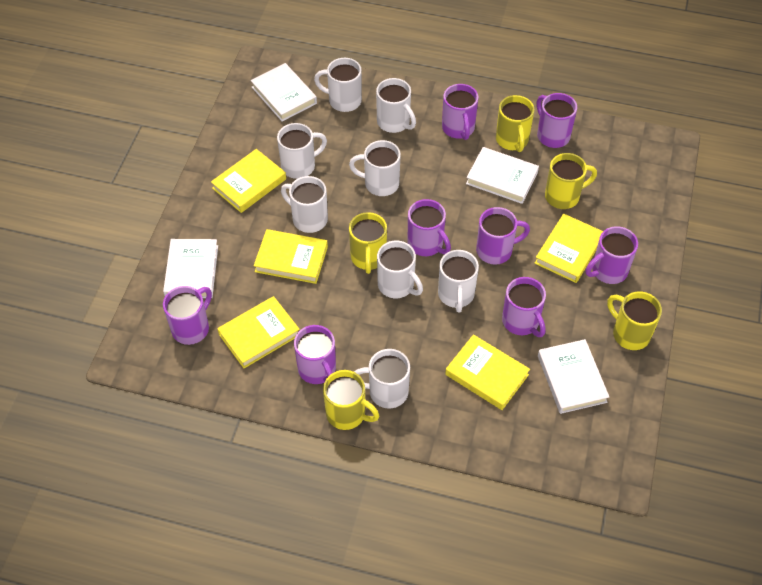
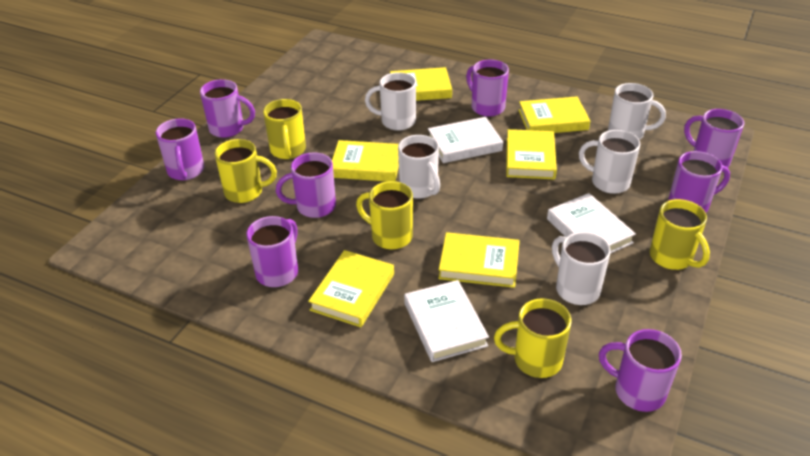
white book: [163,239,218,298] [251,63,317,122] [466,147,539,204] [538,339,609,414] = 4 -> [404,280,489,362] [428,117,503,163] [547,193,636,254] = 3
white mug: [277,123,327,179] [281,176,328,233] [314,58,362,112] [349,140,401,196] [354,349,410,409] [376,78,416,133] [377,241,423,298] [438,250,479,313] = 8 -> [365,72,416,131] [398,135,440,199] [552,232,611,305] [579,130,640,194] [608,83,666,140] = 5
yellow book: [211,149,286,213] [217,296,300,368] [254,229,328,284] [445,334,530,410] [535,214,603,283] = 5 -> [308,250,394,327] [332,140,399,182] [390,67,452,101] [438,232,520,288] [506,129,557,180] [518,96,590,133] = 6

